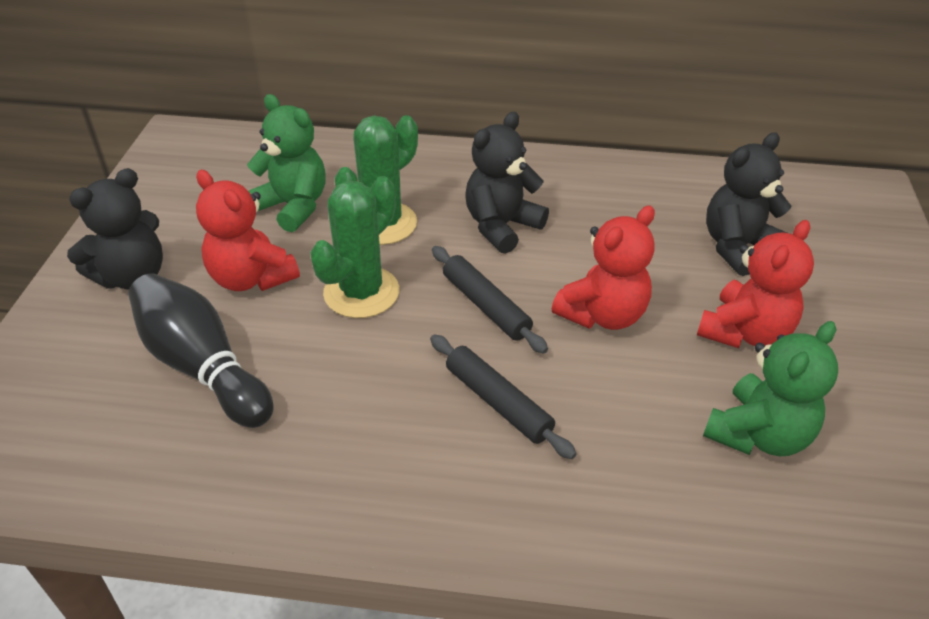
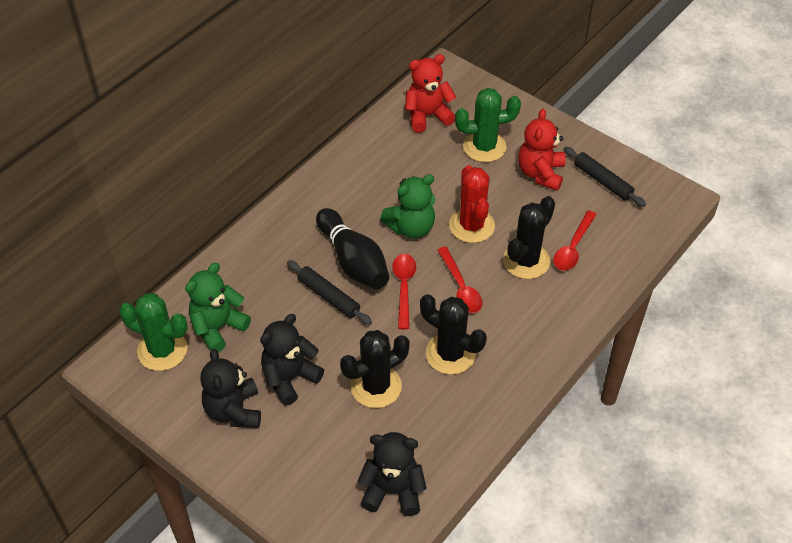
black cactus: none = 0 -> [340,330,409,408] [420,294,487,375] [503,196,555,279] = 3
red cactus: none = 0 -> [449,165,495,243] = 1
red spoon: none = 0 -> [392,254,416,329] [437,247,482,313] [553,211,597,271] = 3
red teddy bear: [196,170,300,291] [551,206,655,330] [697,220,814,348] = 3 -> [405,54,456,133] [518,108,566,191] = 2

